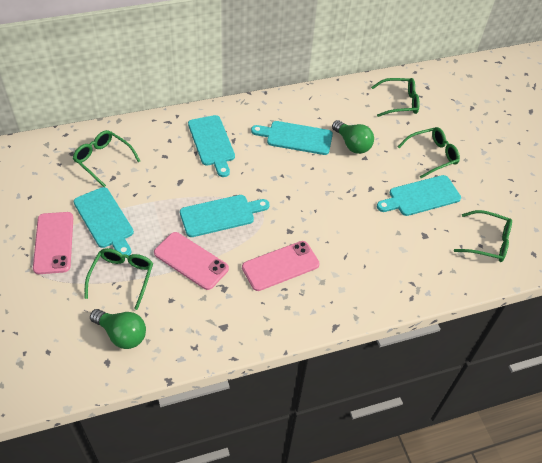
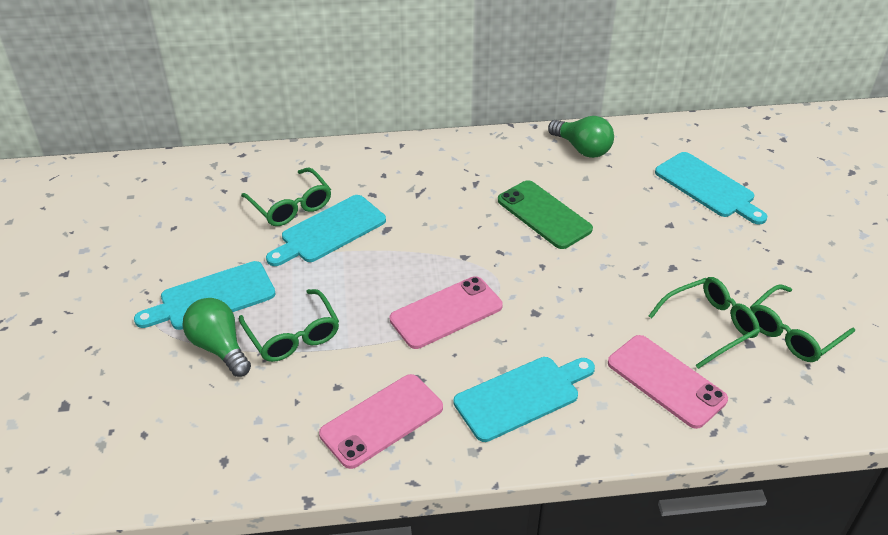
green glasses: [73,130,140,187] [84,248,153,310] [371,78,420,117] [398,127,460,178] [454,210,512,262] = 5 -> [239,289,339,362] [241,168,331,226] [649,277,760,369] [750,284,855,362] = 4
green phone: none = 0 -> [498,180,593,249] = 1
turquoise cutting board: [73,187,134,258] [180,195,270,237] [188,115,235,177] [251,121,333,155] [377,175,461,216] = 5 -> [134,261,276,330] [266,195,386,266] [454,357,595,442] [655,152,767,225] = 4

